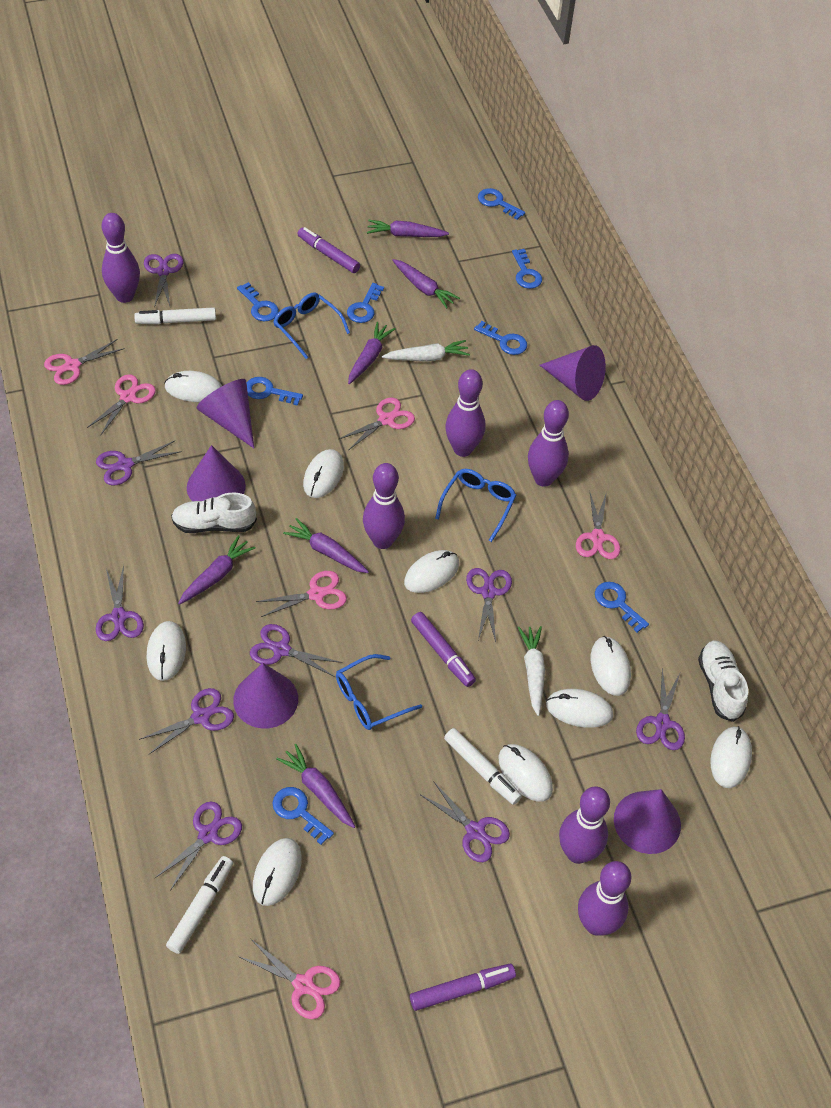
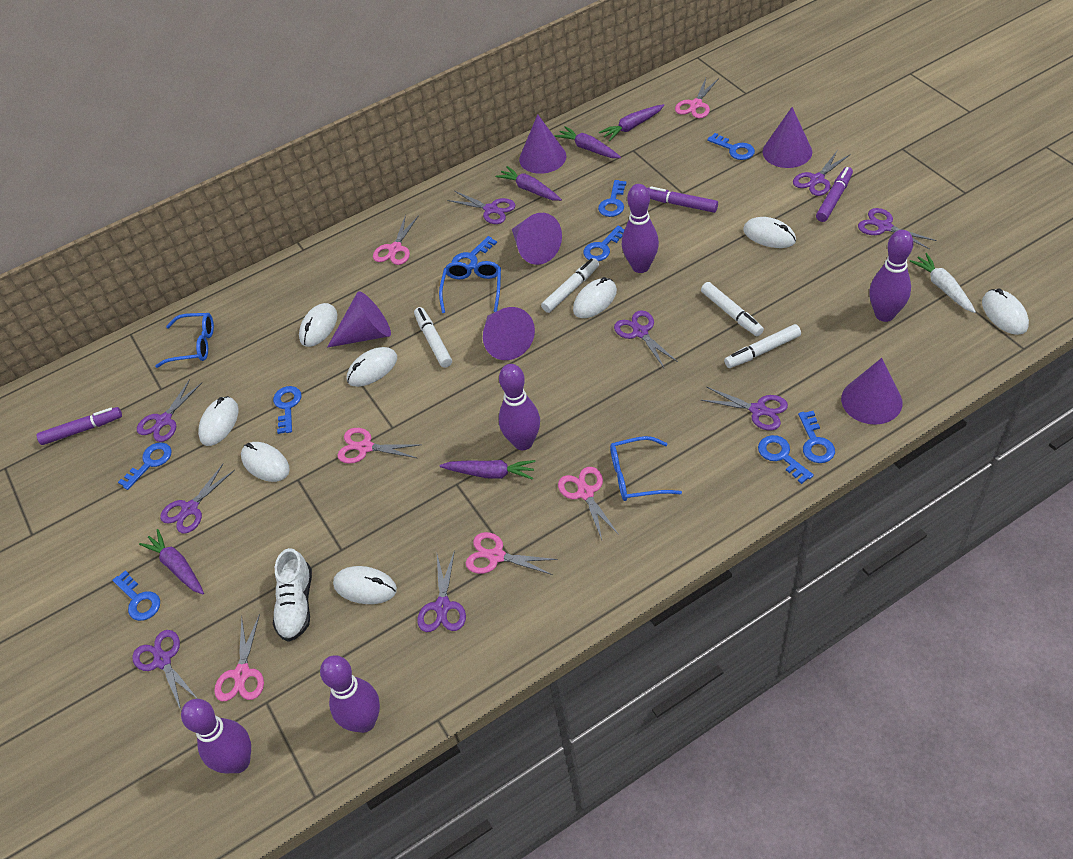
blue key: [237,282,279,322] [247,377,303,406] [273,787,334,845] [347,283,384,323] [474,321,527,355] [478,188,525,220] [512,249,542,289] [595,582,649,633] = 8 -> [112,570,160,621] [118,442,172,490] [273,386,302,434] [451,236,497,270] [583,226,625,261] [598,180,626,217] [707,133,755,160] [758,435,814,484] [798,411,835,463] = 9
purple bowling pin: [102,213,140,303] [363,463,405,549] [445,369,485,457] [528,400,569,487] [559,787,610,864] [578,861,632,936] = 6 -> [181,699,251,773] [320,655,380,733] [499,364,540,450] [622,184,659,273] [869,230,914,322] = 5
purple carrot: [178,535,256,605] [276,744,355,828] [283,518,369,573] [348,322,396,384] [367,220,449,237] [392,259,460,309] = 6 -> [139,529,204,594] [440,460,535,480] [496,166,562,201] [555,126,621,158] [599,104,664,141] = 5
purple cone: [187,445,246,501] [196,379,254,448] [233,663,298,728] [540,345,606,401] [614,789,681,854] = 5 -> [327,292,391,348] [483,307,535,360] [512,213,562,265] [519,114,567,174] [763,107,812,168] [841,358,903,425] = 6
white carrot: [382,340,470,362] [518,626,545,716] = 2 -> [910,253,976,313] = 1
white marker: [134,307,216,324] [166,856,233,954] [444,728,522,805] = 3 -> [414,307,452,368] [541,258,599,313] [701,282,764,336] [724,324,801,368] = 4
white mouse: [147,621,186,681] [164,371,222,402] [253,838,302,906] [303,449,344,498] [404,550,459,593] [498,744,553,802] [546,689,613,728] [591,636,631,696] [710,726,752,788] = 9 -> [198,396,238,446] [241,442,290,482] [299,303,338,347] [333,566,397,604] [347,347,397,387] [573,277,617,318] [743,217,796,248] [982,288,1029,335] = 8
white shoe: [171,492,257,533] [698,640,748,722] = 2 -> [273,548,312,642] = 1

